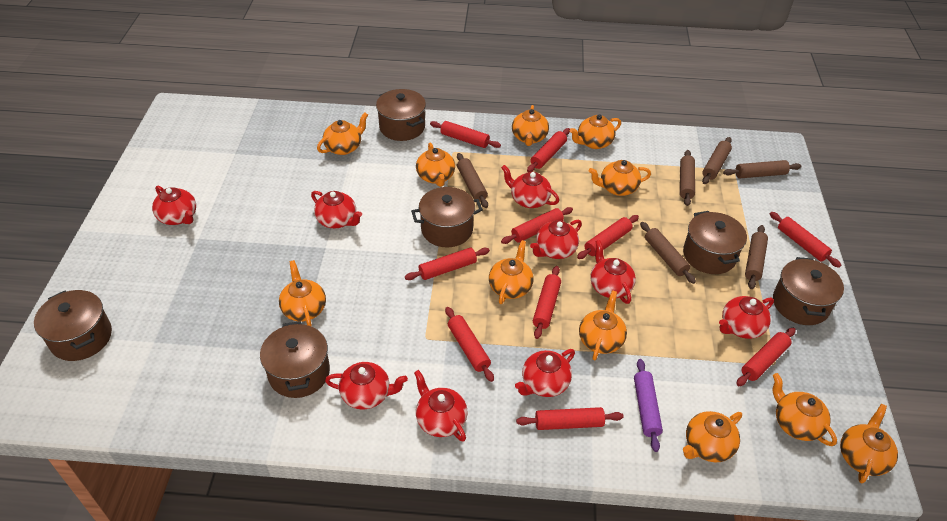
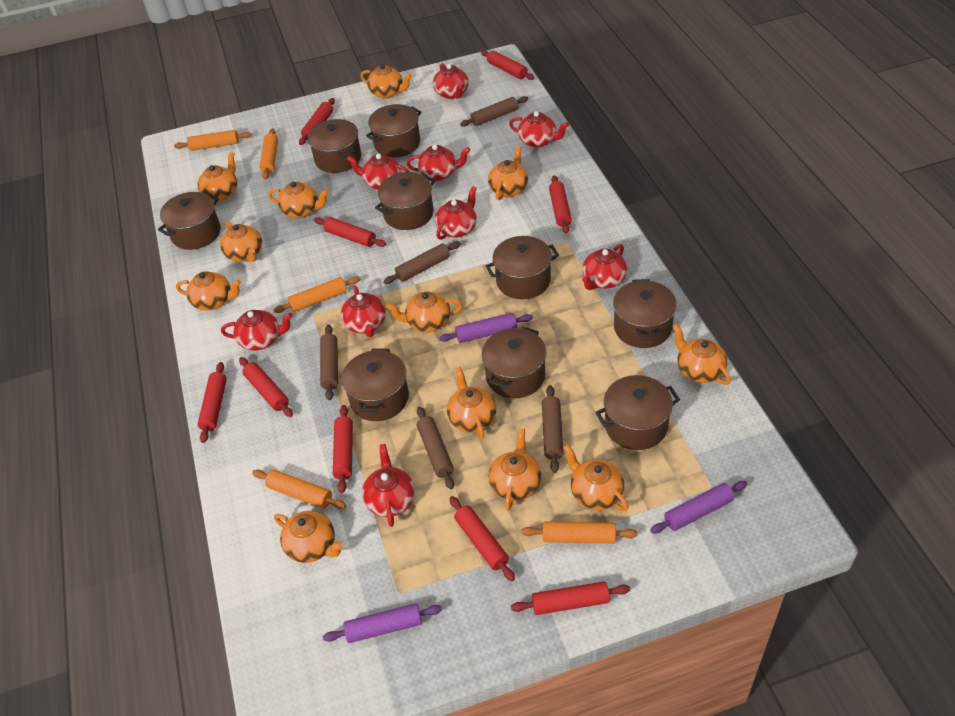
brown pot: [34,290,112,361] [260,321,330,398] [376,89,426,141] [411,187,483,247] [683,211,747,274] [773,257,844,325] = 6 -> [158,192,221,250] [308,119,361,173] [342,348,409,421] [366,104,421,157] [375,172,435,230] [482,327,546,398] [486,236,559,299] [595,375,680,450] [613,279,677,348] = 9
brown rolling pin: [457,153,488,208] [640,222,696,284] [680,150,695,206] [702,137,732,184] [723,160,802,178] [745,225,768,289] = 6 -> [320,325,338,400] [383,242,460,284] [417,407,454,489] [460,96,528,127] [542,385,564,473] = 5
orange rolling pin: none = 0 -> [174,130,252,151] [252,470,346,509] [259,128,278,180] [273,276,360,313] [522,521,638,544] = 5
orange teapot: [279,260,326,327] [317,112,368,155] [416,143,455,187] [489,240,534,304] [512,105,549,146] [570,114,621,149] [579,290,627,360] [589,160,651,196] [683,411,742,462] [773,373,837,446] [840,404,898,483] = 11 -> [176,271,241,311] [198,152,237,201] [220,221,262,262] [268,182,329,218] [274,511,343,563] [360,64,412,99] [386,292,462,332] [447,366,496,439] [488,146,528,200] [489,428,541,511] [563,444,629,511] [672,324,731,385] = 12
purple rolling pin: [634,359,663,452] = 1 -> [323,603,442,643] [439,313,533,343] [650,481,747,534] = 3
red rolling pin: [405,248,490,280] [430,121,501,148] [445,307,494,382] [501,207,573,244] [516,407,624,430] [527,128,570,172] [533,266,561,339] [577,215,639,259] [736,328,796,386] [770,212,841,268] = 10 -> [198,362,227,443] [239,357,293,417] [299,98,335,145] [314,217,386,247] [333,405,353,493] [449,496,515,581] [481,50,534,80] [511,581,630,615] [549,175,572,234] = 9

